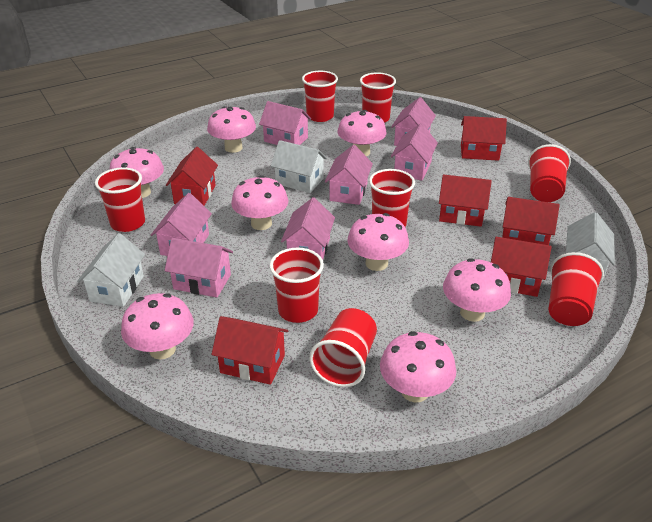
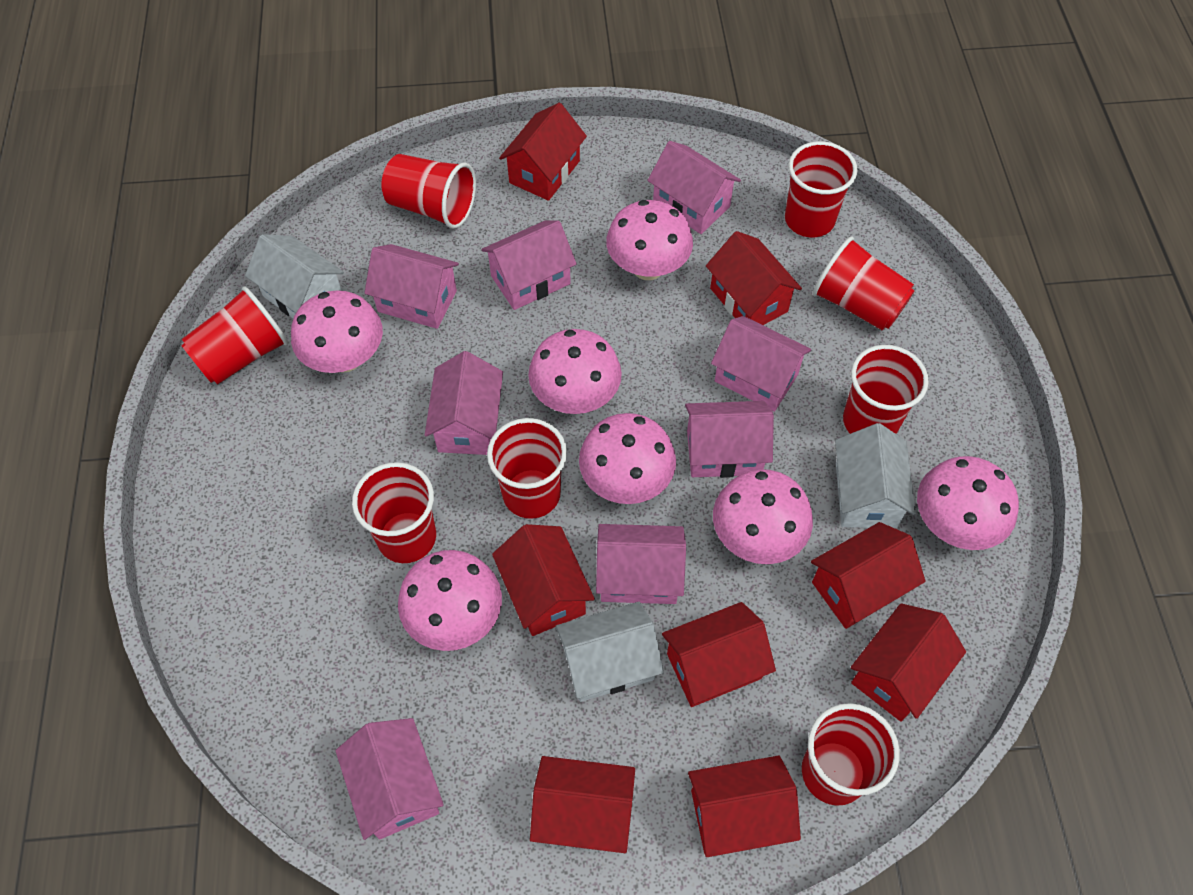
pink house: [151,193,212,256] [165,238,233,297] [259,101,311,145] [281,197,335,260] [325,145,373,205] [391,97,436,146] [391,123,438,181] = 7 -> [335,718,444,840] [364,244,459,329] [425,351,503,455] [481,220,577,310] [596,524,686,604] [647,141,741,234] [685,401,774,478] [711,316,811,412] = 8
pink mushroom: [110,147,164,198] [121,293,194,359] [207,106,256,153] [231,175,289,230] [337,110,386,157] [347,213,409,271] [380,331,456,402] [443,258,511,322] = 8 -> [291,290,383,373] [398,550,502,651] [528,329,622,414] [579,413,676,504] [606,200,693,280] [713,469,813,564] [917,456,1019,550] = 7
red house: [166,147,218,206] [212,316,289,385] [439,174,492,227] [461,116,507,161] [491,237,552,297] [502,197,560,245] = 6 -> [492,524,595,636] [499,103,587,201] [530,756,635,853] [662,602,776,707] [688,756,801,857] [706,231,802,325] [811,522,926,629] [851,603,966,722] = 8

